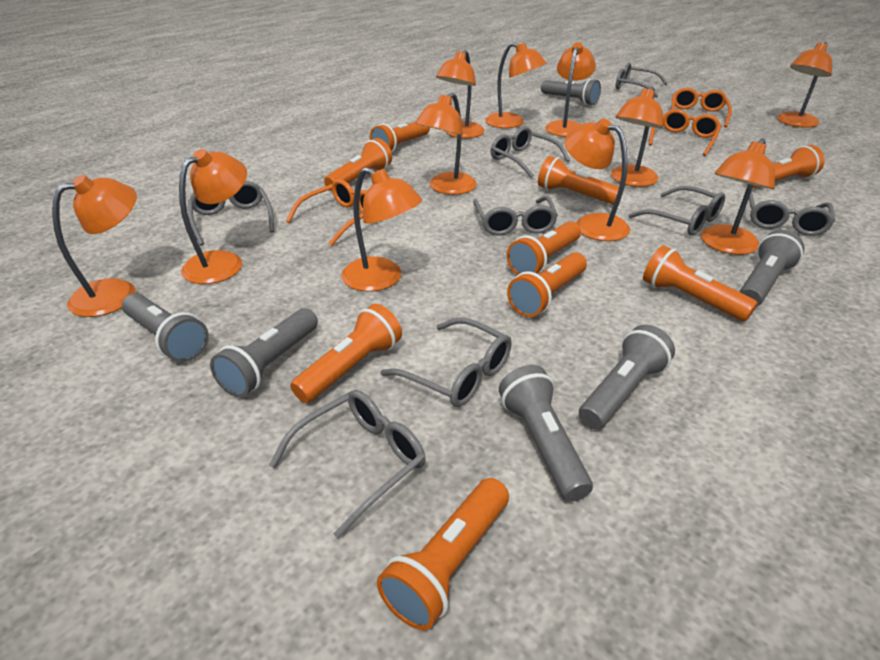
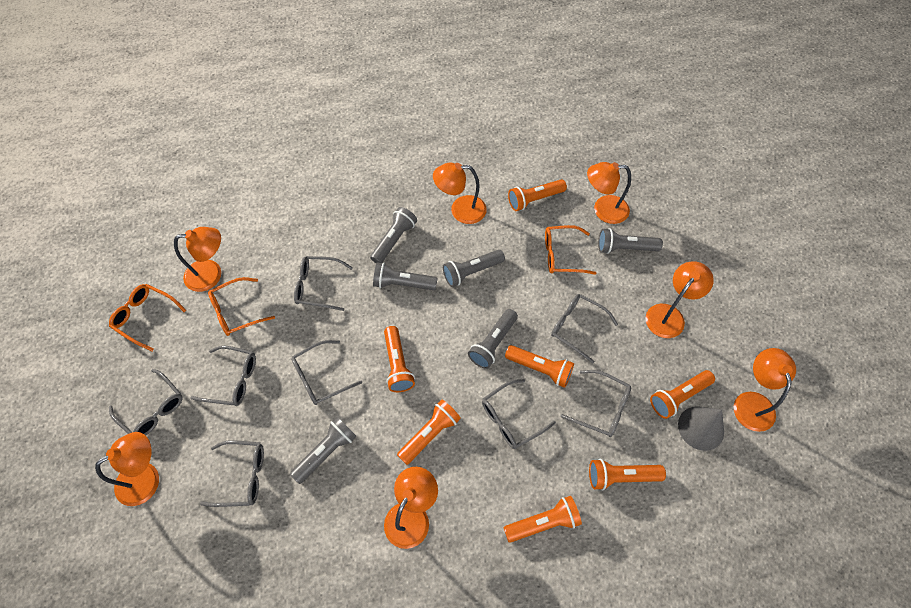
grey cone: none = 0 -> [678,406,724,451] = 1
orange flashlight: [290,304,402,403] [324,138,392,192] [370,122,430,153] [377,478,509,630] [507,221,581,275] [507,252,587,317] [538,156,619,205] [643,245,758,321] [747,145,824,188] = 9 -> [384,326,415,392] [397,399,461,465] [503,496,582,543] [505,345,574,388] [508,179,567,211] [589,459,666,491] [650,370,715,419] = 7
orange lamp: [52,175,137,317] [179,149,247,284] [341,167,422,292] [415,92,477,195] [436,50,485,138] [485,43,546,128] [545,42,596,137] [564,119,630,241] [611,86,663,187] [701,139,775,255] [777,42,832,128] = 11 -> [95,432,159,506] [174,227,221,292] [384,467,438,549] [433,163,487,224] [587,162,631,224] [645,261,714,338] [734,348,796,432] = 7

